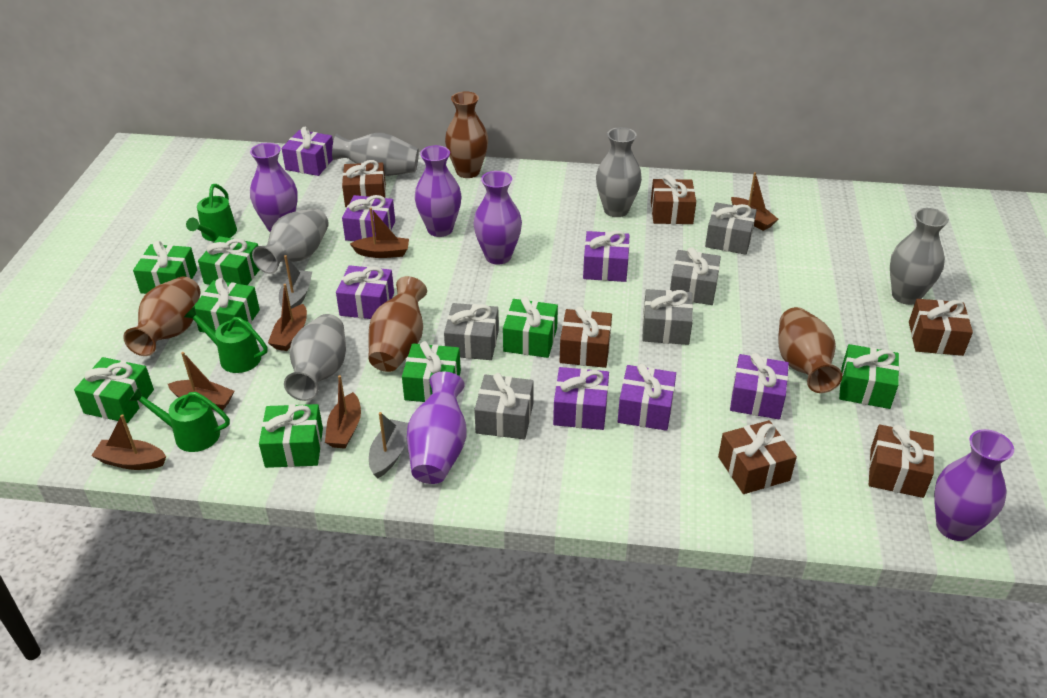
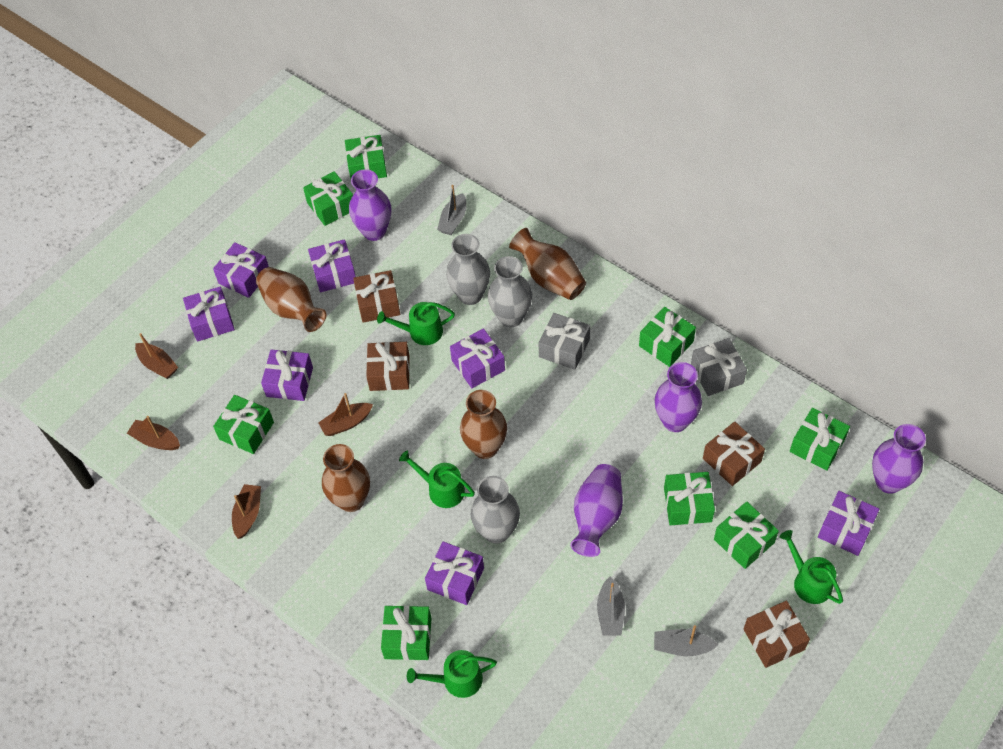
brown boat: [91,414,166,470] [168,352,234,411] [268,284,307,351] [325,375,361,449] [350,208,409,258] [731,172,778,231] = 6 -> [127,416,180,450] [135,333,178,379] [232,484,261,539] [318,393,373,436] = 4
brown gift: [342,160,386,207] [560,307,612,368] [651,175,696,224] [718,420,797,494] [869,424,934,498] [909,299,973,356] = 6 -> [353,270,400,323] [366,342,410,391] [703,421,765,486] [743,600,810,668] = 4
green watering can: [129,387,230,452] [184,306,267,373] [186,184,237,241] = 3 -> [377,302,455,345] [399,450,475,508] [407,650,497,698] [780,530,843,604] = 4
grey boat: [279,255,312,309] [369,412,408,479] = 2 -> [437,185,466,235] [597,577,625,635] [654,625,718,656] = 3
grey gift: [444,303,499,360] [474,373,534,439] [642,289,693,345] [670,247,721,305] [705,202,757,255] = 5 -> [539,313,590,370] [691,338,747,396] = 2
grey vase: [252,208,329,274] [284,314,346,401] [332,133,419,176] [596,127,642,217] [890,208,949,305] = 5 -> [446,234,490,305] [471,476,520,544] [488,256,532,327] = 3
purple vase: [250,143,298,232] [407,371,467,484] [415,145,461,237] [473,171,522,265] [934,429,1014,541] = 5 -> [349,169,391,241] [570,464,623,557] [655,362,702,432] [872,424,926,494] = 4

